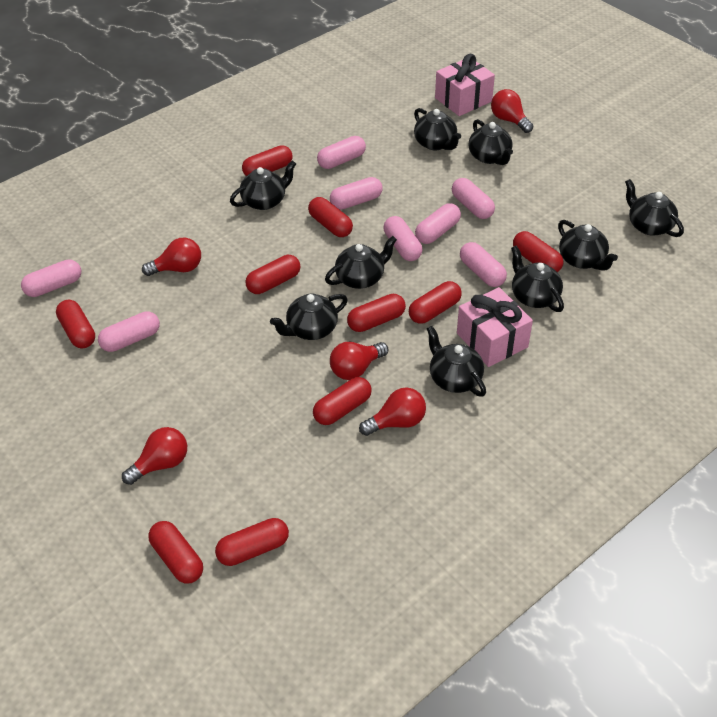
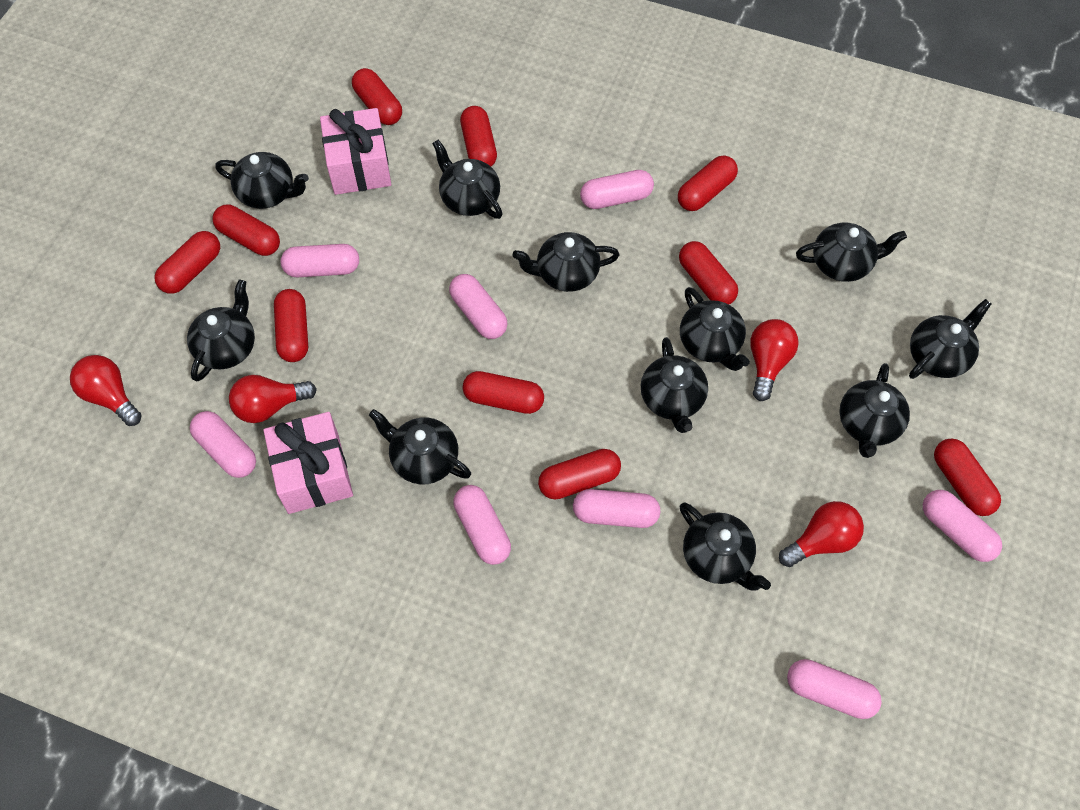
black teapot: [230,160,296,210] [270,293,348,340] [325,236,397,289] [414,108,461,150] [426,326,486,397] [468,119,513,165] [511,245,564,312] [558,220,618,271] [625,179,684,237] = 9 -> [187,280,255,381] [215,152,309,209] [369,409,471,484] [432,140,503,219] [512,232,619,292] [641,337,708,433] [680,287,750,371] [680,503,771,590] [796,223,907,282] [839,363,910,458] [909,299,991,379] = 11
red light bulb: [122,427,187,485] [142,237,201,276] [330,342,388,380] [359,387,426,436] [491,89,533,133] = 5 -> [70,355,142,426] [229,375,317,423] [750,319,799,401] [779,501,864,567] = 4

